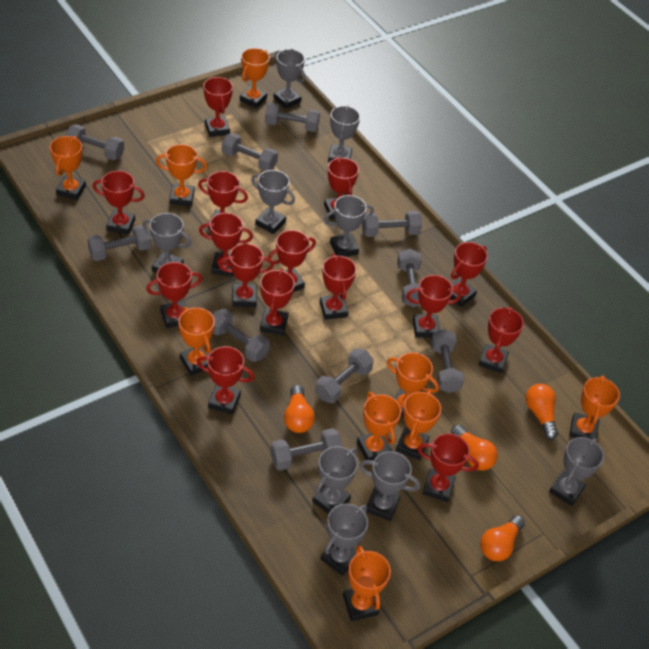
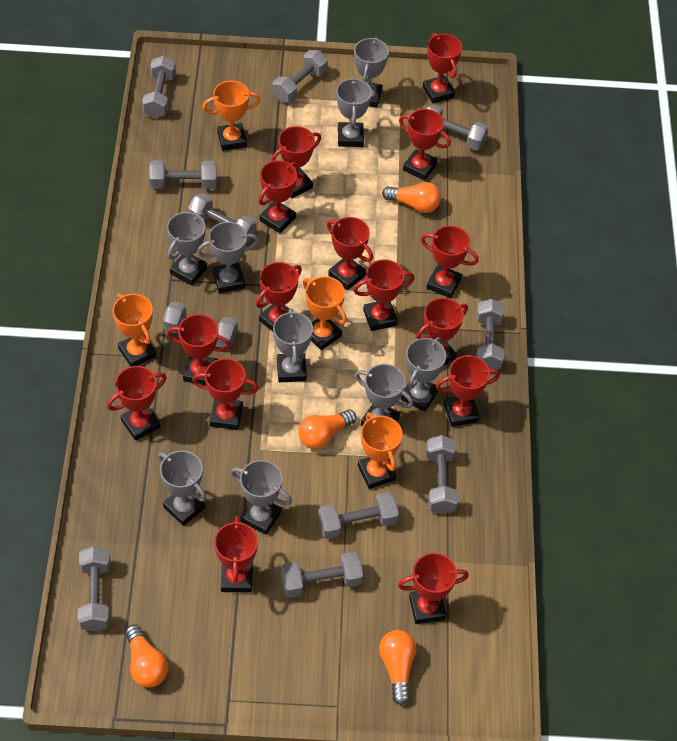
grey dumbbell: [66,124,124,160] [87,225,152,261] [213,309,270,362] [222,133,278,171] [265,103,320,132] [270,428,343,470] [315,348,374,403] [362,211,422,237] [397,249,421,307] [430,329,464,393] = 10 -> [78,546,110,632] [142,56,176,118] [149,160,217,189] [163,302,238,348] [188,193,257,243] [273,50,328,102] [281,552,363,598] [318,492,399,539] [426,105,489,150] [426,435,459,514] [476,299,504,369] = 11
orange trophy: [50,136,86,200] [156,144,208,206] [178,307,215,376] [240,48,270,108] [343,546,391,621] [357,392,401,461] [387,352,439,418] [396,390,441,460] [569,375,620,440] = 9 -> [112,294,156,367] [202,80,260,151] [303,276,347,350] [358,412,403,489] = 4

